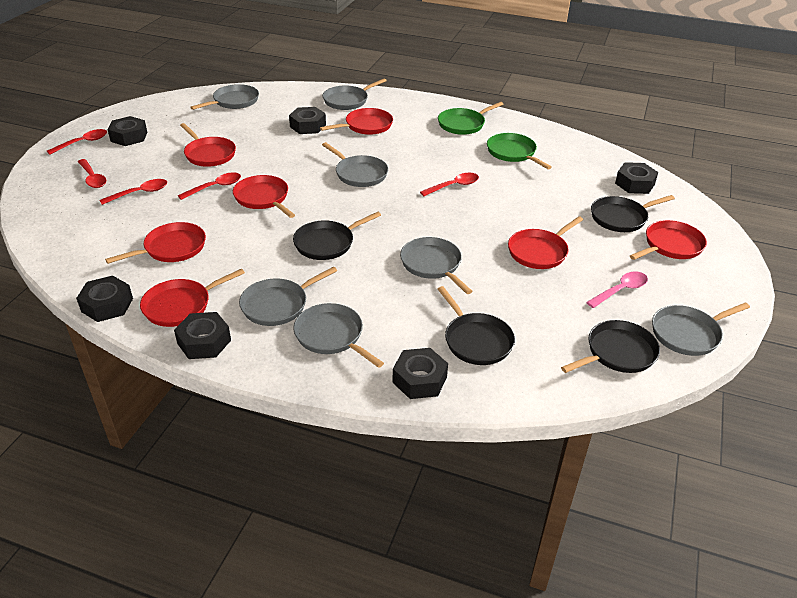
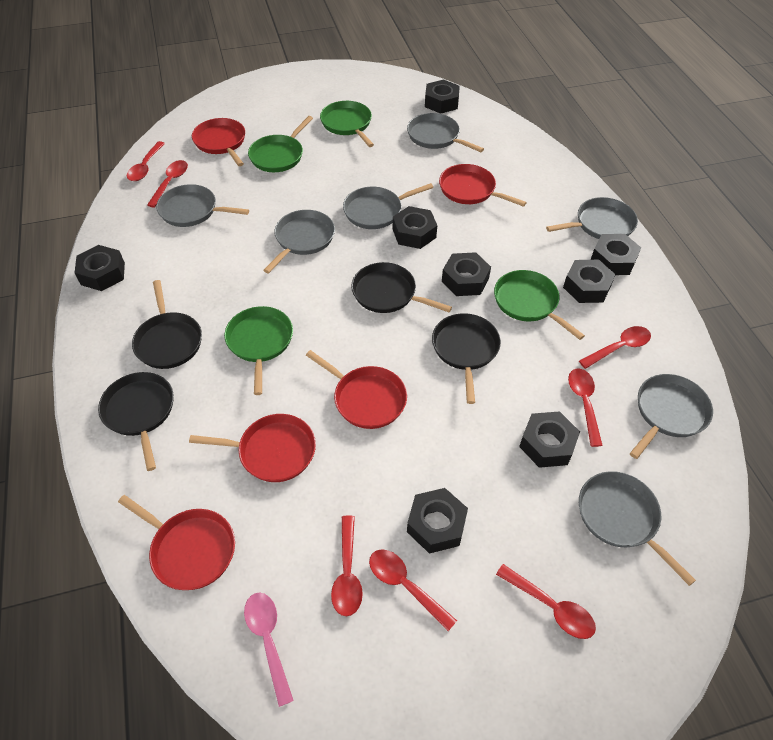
black nut: [76,276,133,322] [107,116,147,146] [174,312,231,359] [289,107,326,134] [392,348,448,399] [615,162,658,194] = 6 -> [75,245,125,291] [393,206,437,249] [407,488,468,554] [425,79,460,114] [442,252,491,296] [519,411,580,468] [563,260,616,303] [591,234,641,275] = 8
green pan: [438,102,503,135] [487,133,552,169] = 2 -> [224,306,293,395] [248,116,313,172] [320,101,374,147] [494,270,585,340] = 4
red pan: [105,222,206,264] [140,268,245,327] [180,123,236,167] [233,175,295,218] [320,108,393,135] [508,216,583,269] [630,220,707,260] = 7 -> [118,495,235,590] [189,414,316,482] [192,118,245,166] [306,350,407,429] [439,164,527,207] = 5
red spoon: [47,129,107,155] [78,159,106,188] [100,179,167,205] [178,172,241,200] [420,173,479,196] = 5 -> [127,141,165,181] [147,160,188,208] [331,515,363,616] [369,549,457,631] [496,564,596,639] [568,368,603,447] [579,326,651,369] = 7

